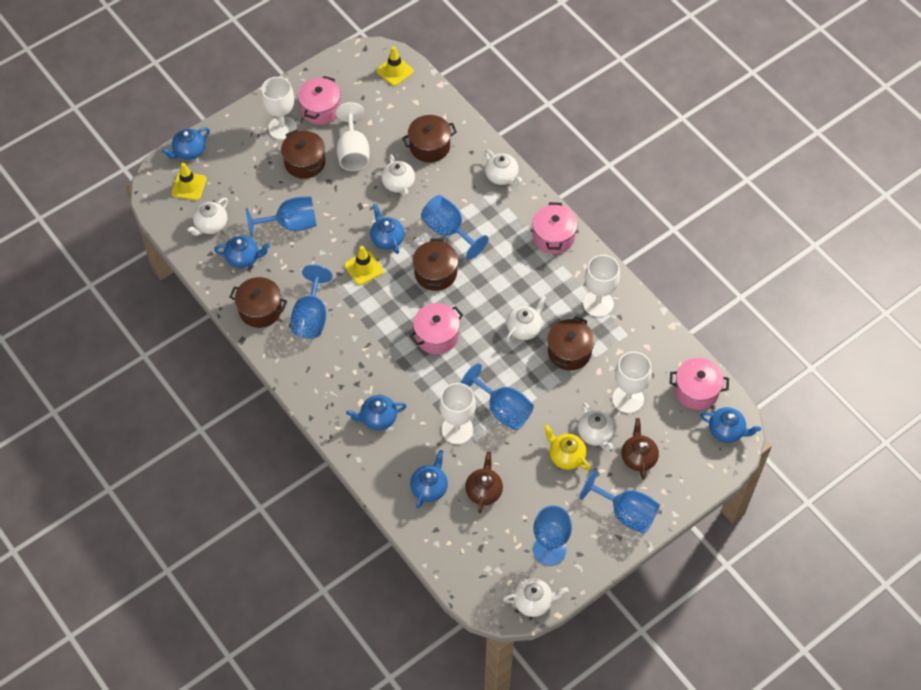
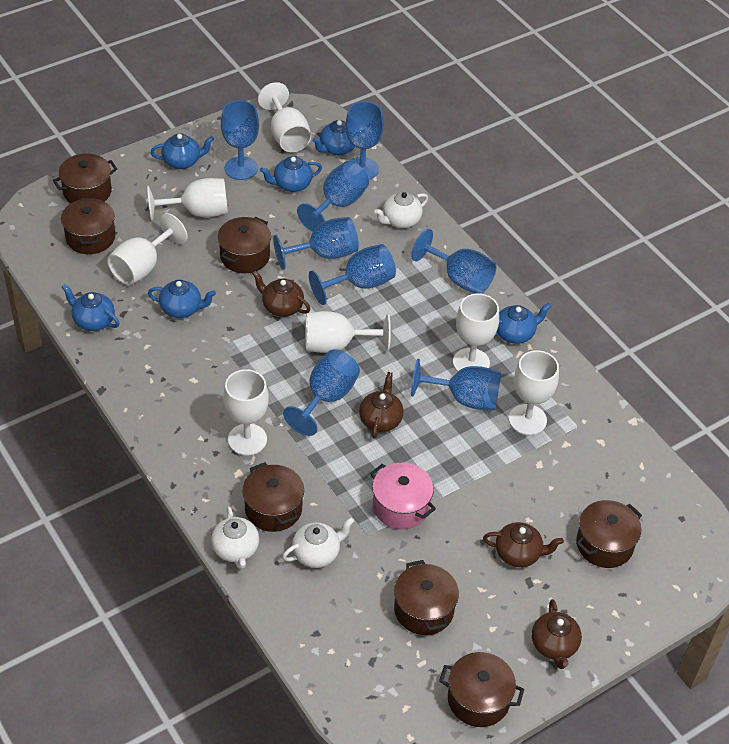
blue goblet: [246,196,317,238] [290,265,332,339] [421,195,489,260] [461,363,534,430] [533,505,572,566] [579,470,660,534] = 6 -> [221,100,259,180] [273,217,359,270] [283,349,360,436] [297,161,369,231] [309,244,396,305] [346,101,384,180] [411,229,497,294] [411,359,501,410] = 8
brown pot: [230,277,287,328] [281,129,325,179] [402,115,457,162] [413,238,458,291] [547,316,595,370] = 5 -> [53,154,117,204] [61,197,116,254] [218,217,271,273] [242,462,304,532] [394,560,459,635] [439,652,524,727] [576,500,642,568] = 7
brown teapot: [465,451,503,513] [622,418,659,479] = 2 -> [252,270,311,317] [359,372,404,439] [483,522,564,567] [532,599,582,669] = 4
pink pot: [298,76,341,125] [409,303,463,354] [532,202,578,254] [670,358,729,410] = 4 -> [370,463,436,529] = 1
white goblet: [261,77,297,140] [335,102,370,171] [439,383,476,444] [583,255,620,317] [612,352,652,413] = 5 -> [107,213,188,285] [147,178,228,221] [223,369,269,456] [258,82,311,152] [305,311,391,353] [453,293,499,372] [509,350,559,435] = 7
white teapot: [187,198,228,236] [381,154,415,197] [485,150,522,186] [503,578,568,617] [506,296,546,342] [578,403,615,451] = 6 -> [211,506,259,570] [282,517,354,568] [374,192,428,228] = 3
yellow teapot: [544,424,590,470] = 1 -> none = 0
yellow traffic cone: [171,163,207,200] [344,246,384,285] [376,46,414,86] = 3 -> none = 0

